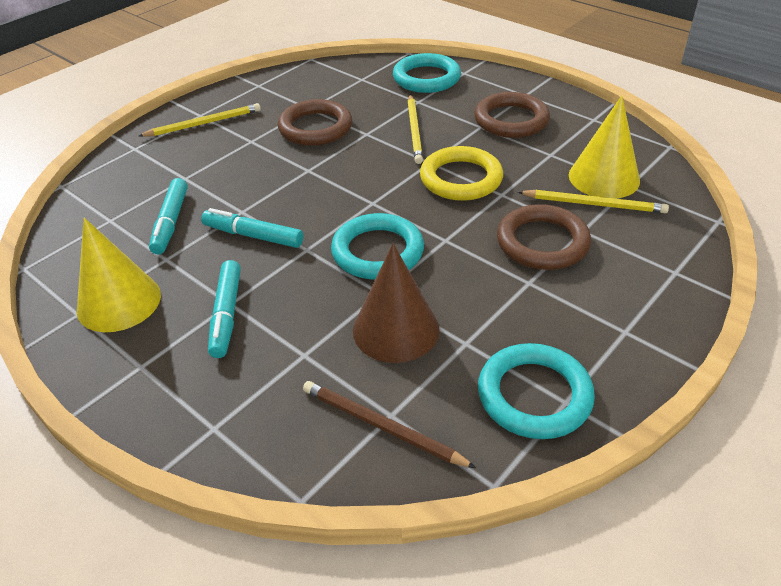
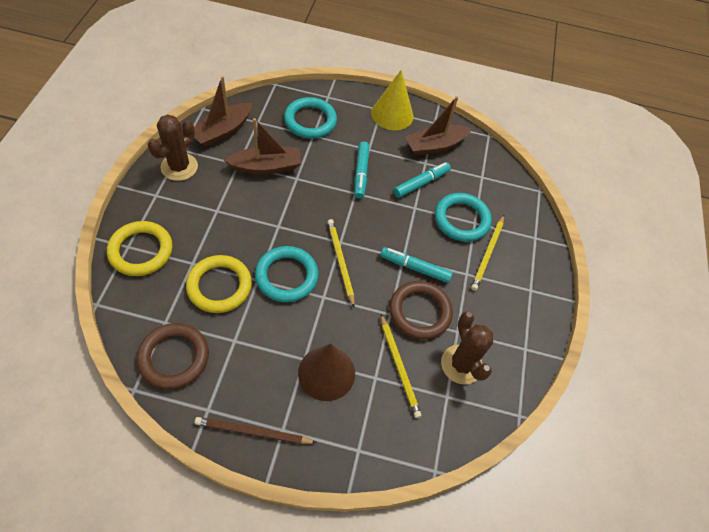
brown boat: none = 0 -> [194,76,252,147] [224,118,301,175] [405,96,472,156] = 3
brown cactus: none = 0 -> [148,114,198,181] [441,311,493,385] = 2
brown ring: [278,99,352,146] [474,92,550,138] [497,204,591,270] = 3 -> [137,323,209,389] [389,281,453,340] = 2
yellow cone: [77,218,161,332] [569,96,640,199] = 2 -> [371,70,413,130] = 1
yellow ring: [420,146,503,201] = 1 -> [107,221,173,276] [186,255,252,313] = 2

